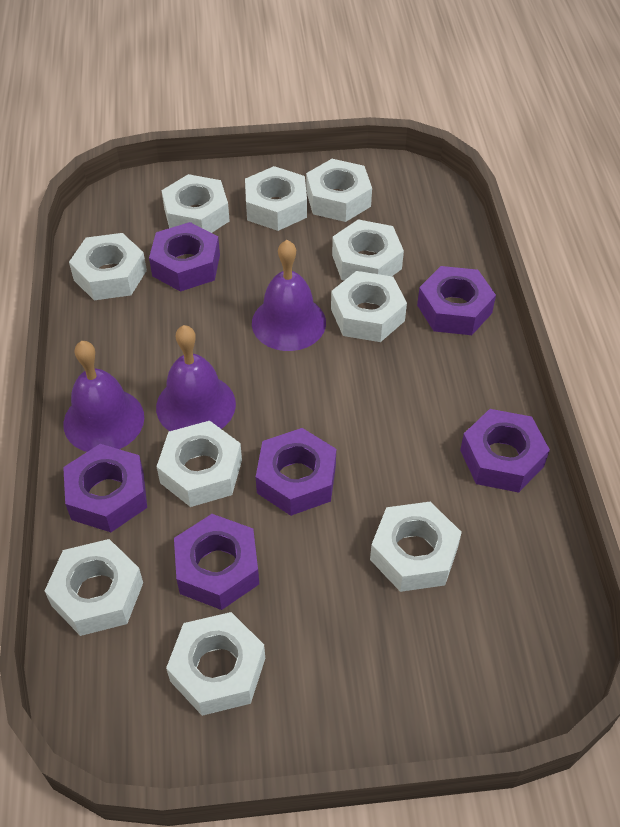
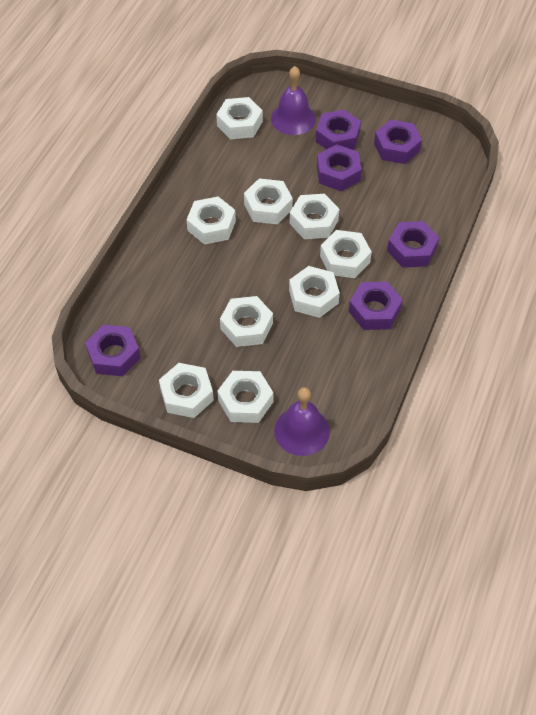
purple bell: [63,341,144,452] [156,325,236,431] [252,240,326,351] = 3 -> [271,66,316,135] [274,387,330,456] = 2
white nut: [45,539,143,636] [69,233,147,300] [156,421,242,507] [161,174,230,233] [166,612,265,716] [245,166,307,231] [306,159,372,222] [331,271,407,342] [332,219,404,280] [370,502,462,592] = 10 -> [159,363,214,418] [186,197,236,245] [216,97,263,139] [217,371,273,423] [220,296,273,347] [244,178,293,224] [289,266,340,318] [290,194,339,239] [320,230,372,278] = 9

